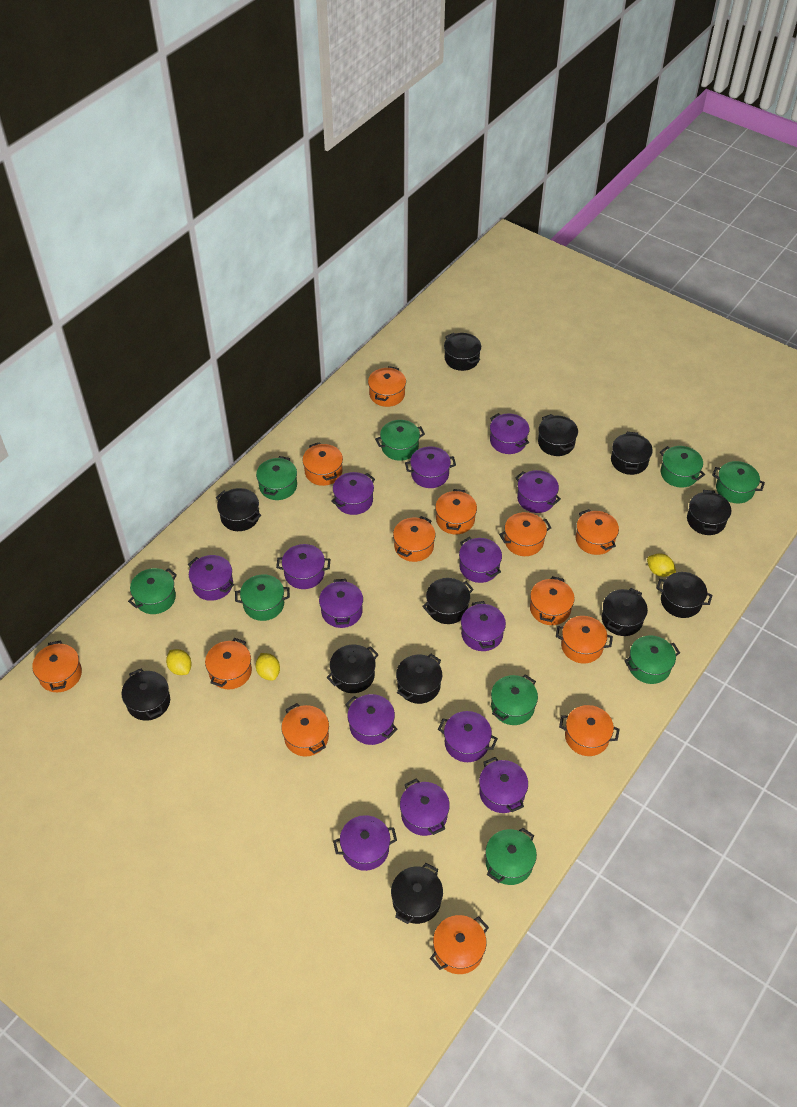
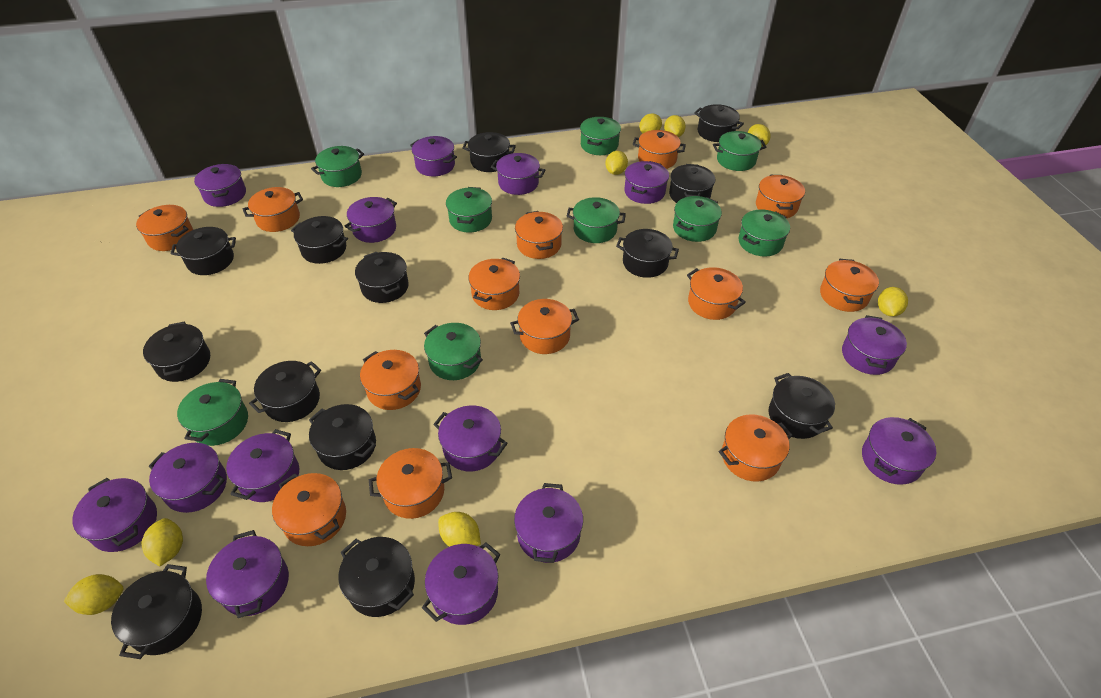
black pot: [121,669,170,721] [216,488,261,531] [326,645,379,693] [391,863,443,924] [396,654,442,704] [422,578,474,624] [444,333,481,371] [538,414,578,456] [602,588,648,636] [611,432,653,475] [656,572,713,618] [687,490,731,535] = 12 -> [111,564,202,659] [143,321,210,382] [171,227,236,275] [249,361,321,422] [291,216,348,264] [309,404,376,470] [338,537,415,617] [355,252,409,303] [462,132,516,172] [616,229,679,278] [669,164,715,203] [694,104,744,142] [768,373,835,439] = 13
yellow lemon: [166,649,192,675] [256,653,280,680] [647,553,676,577] = 3 -> [64,574,123,615] [142,518,183,566] [438,512,481,547] [605,151,628,175] [639,114,662,133] [664,115,686,137] [748,124,770,147] [878,287,908,317] = 8

